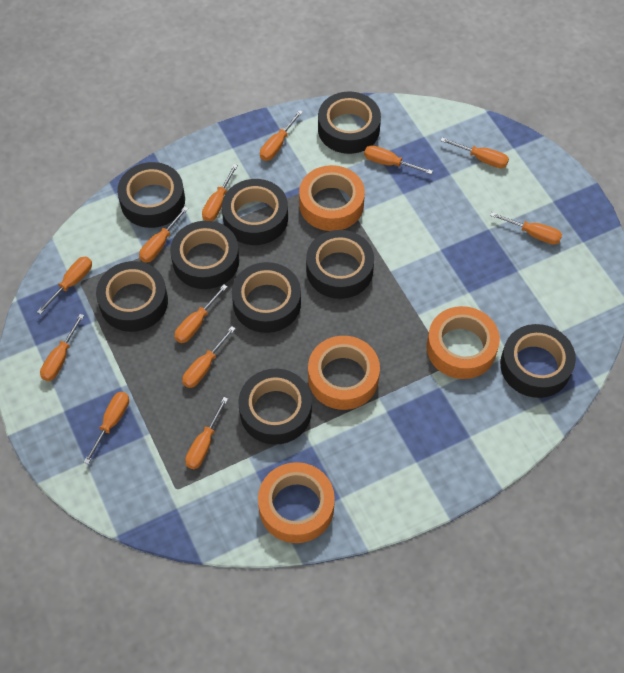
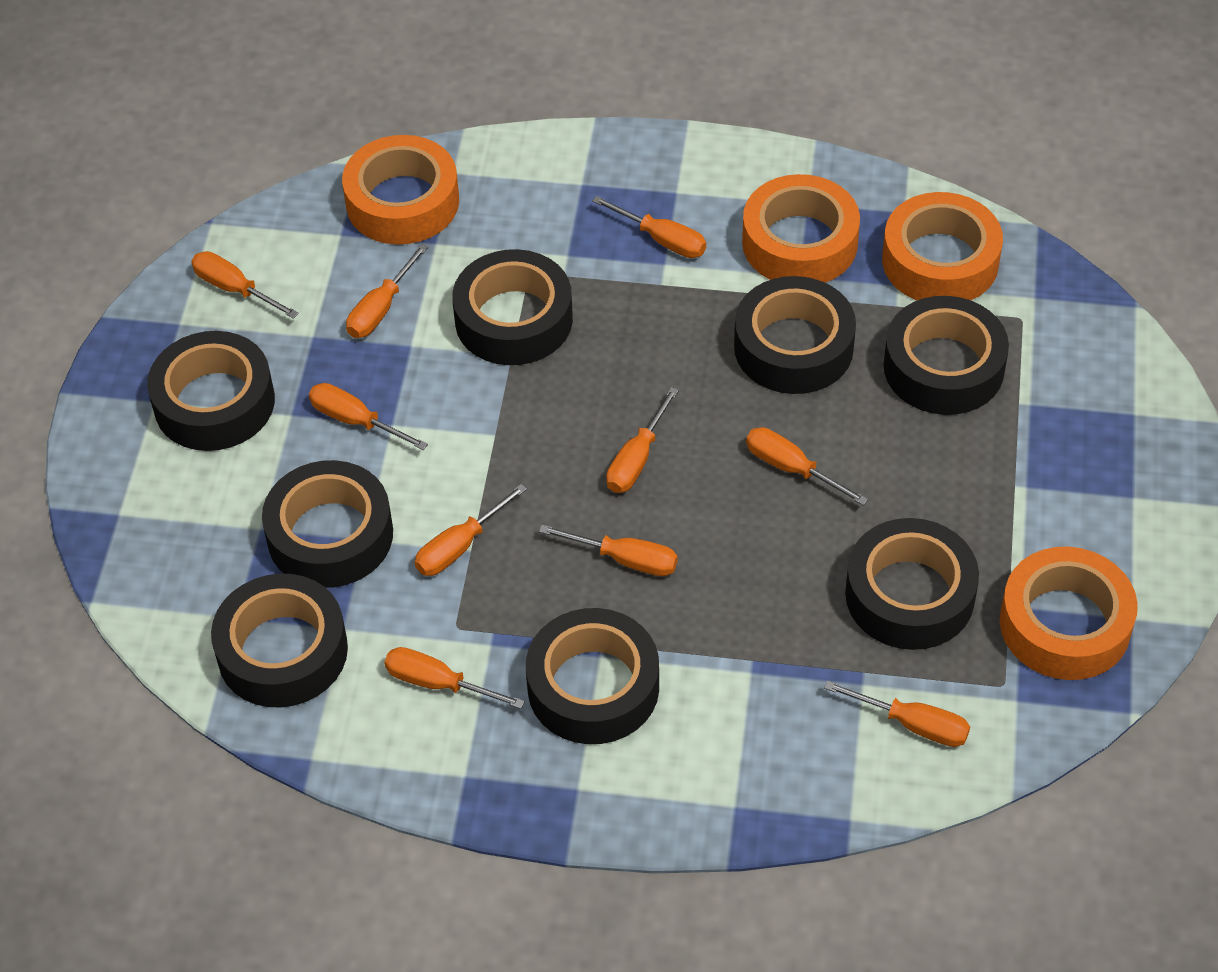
black tape: [96,261,168,332] [117,162,185,228] [170,221,239,289] [222,179,288,245] [232,262,301,333] [239,369,312,445] [306,230,374,299] [318,92,381,154] [500,324,576,398] = 9 -> [147,331,275,451] [211,574,348,708] [262,460,393,588] [452,249,573,365] [526,608,659,744] [734,276,856,394] [845,518,979,650] [884,296,1009,415] = 8
orange screwdriver: [37,257,92,315] [40,314,84,381] [84,392,129,464] [139,206,188,263] [174,284,227,343] [182,326,236,388] [185,397,228,469] [202,164,238,221] [260,110,303,161] [364,145,433,174] [440,137,509,168] [490,212,562,245] = 12 -> [191,251,299,319] [309,383,428,450] [346,244,428,338] [384,647,525,709] [415,484,527,576] [539,525,678,576] [592,196,706,258] [606,387,679,493] [746,427,868,505] [824,680,970,747] = 10

